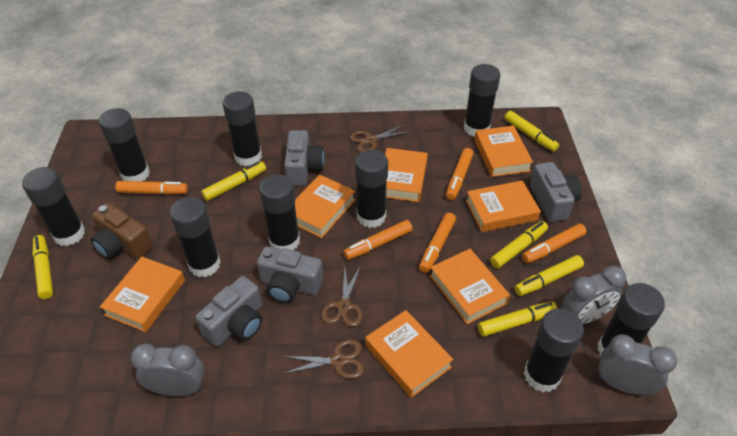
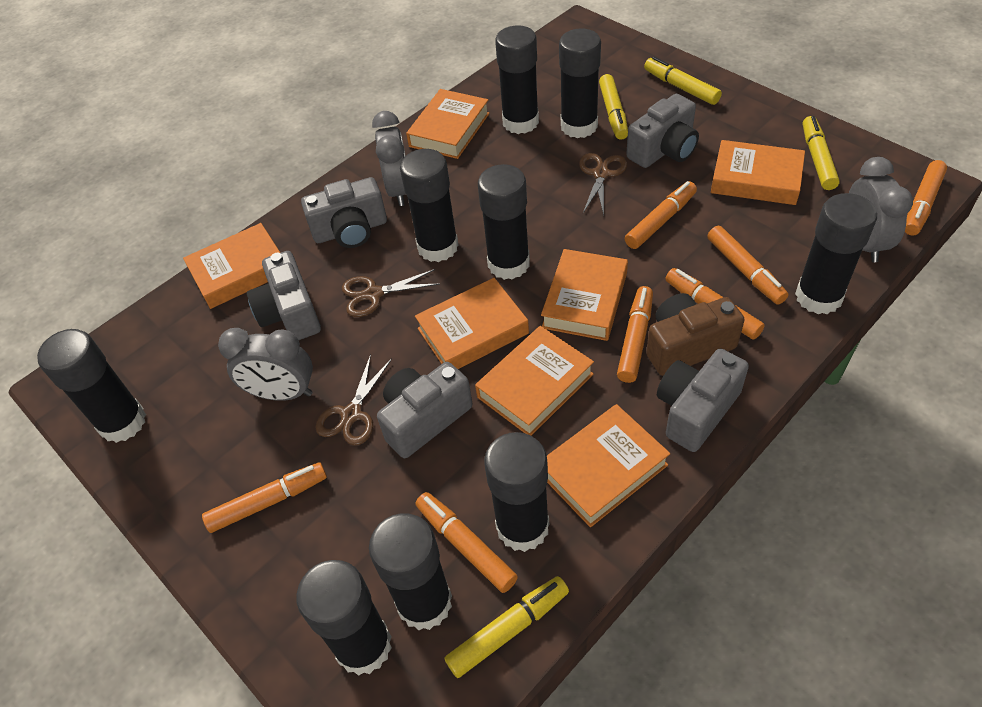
grey camera: [196,276,262,346] [257,246,323,303] [284,130,324,186] [530,162,582,222] = 4 -> [247,251,321,340] [301,177,387,248] [377,362,473,458] [626,94,699,168] [657,348,749,452] = 5
orange marker: [115,181,188,195] [343,220,412,260] [419,213,456,273] [446,148,474,200] [522,223,587,263] = 5 -> [202,462,327,533] [415,492,518,593] [617,286,653,383] [625,181,697,249] [665,268,765,340] [707,226,789,305] [905,160,947,236] = 7
yellow marker: [33,235,53,299] [201,161,266,201] [478,302,557,337] [490,221,548,269] [505,111,559,151] [515,255,584,296] = 6 -> [445,576,569,678] [599,74,628,140] [644,57,722,105] [803,116,840,190] = 4

